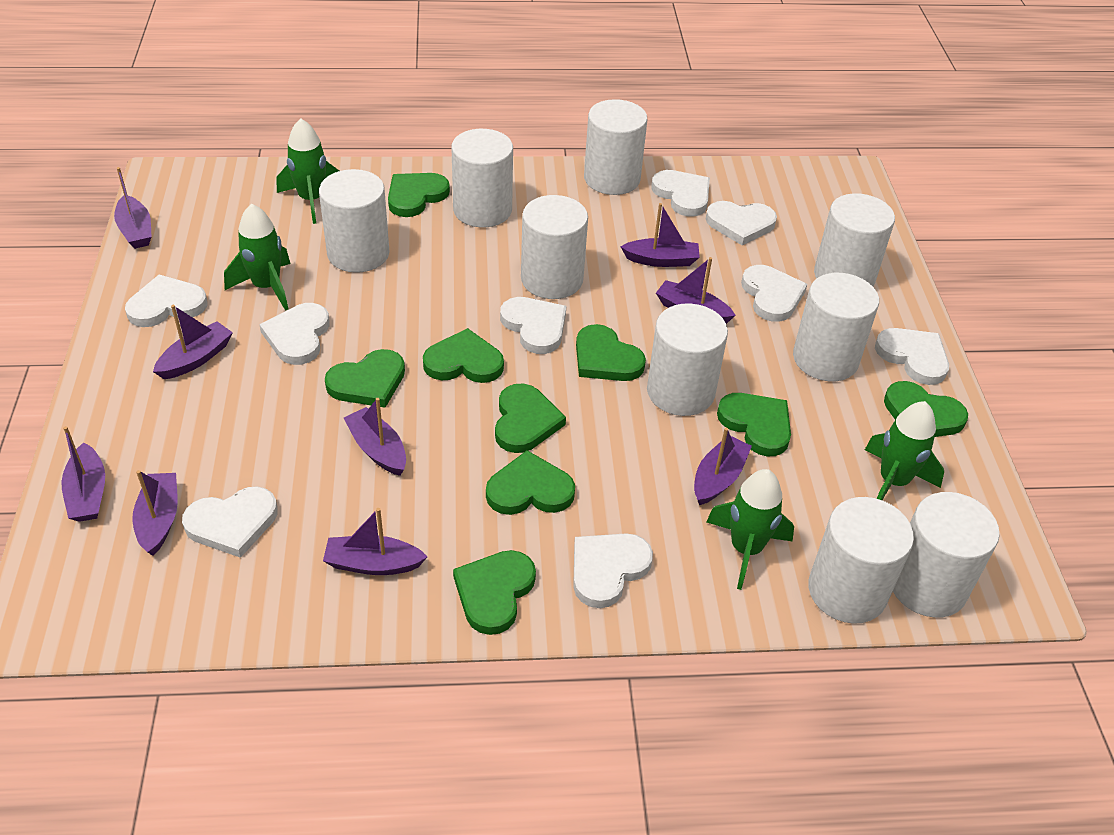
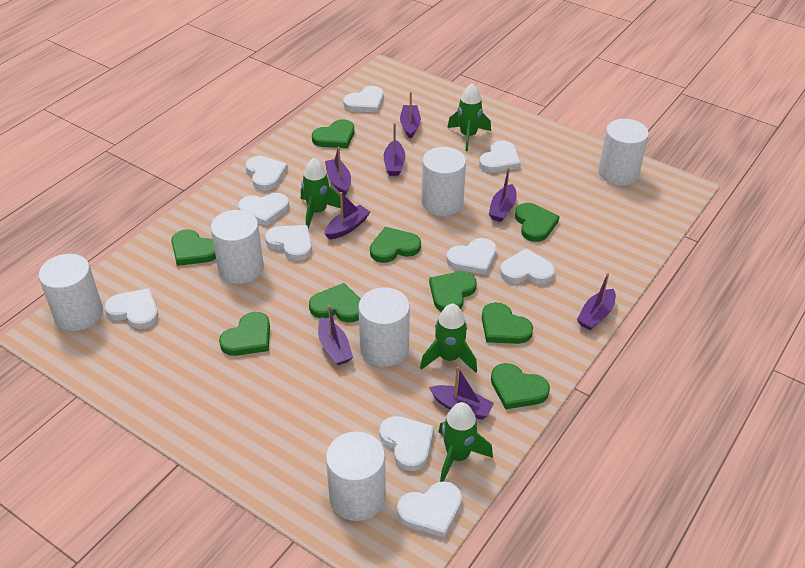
purple boat: [61,426,105,522] [114,167,152,249] [132,470,178,556] [153,305,233,379] [323,508,427,575] [344,398,406,476] [621,203,700,267] [656,257,736,324] [694,428,752,505] = 9 -> [318,305,353,365] [325,147,351,196] [325,192,370,240] [384,123,405,176] [400,92,421,139] [429,366,494,420] [489,167,517,222] [577,273,616,330] = 8
white cylinder: [319,169,389,273] [451,129,513,227] [521,195,588,299] [584,99,647,195] [647,304,728,416] [793,273,879,381] [808,497,914,624] [814,193,895,286] [893,492,1000,618] = 9 -> [38,254,103,331] [211,210,264,284] [326,431,386,521] [358,287,410,367] [422,147,466,216] [598,119,649,185] = 6
white heart: [125,274,207,327] [182,486,278,558] [259,303,330,365] [500,297,566,354] [573,533,653,608] [651,170,710,217] [706,201,777,245] [741,265,807,322] [875,328,949,385] = 9 -> [105,288,158,329] [238,193,289,226] [246,156,288,191] [265,225,312,261] [343,86,384,113] [379,416,434,471] [397,481,462,538] [447,238,497,275] [479,141,521,173] [500,248,555,284] = 10

